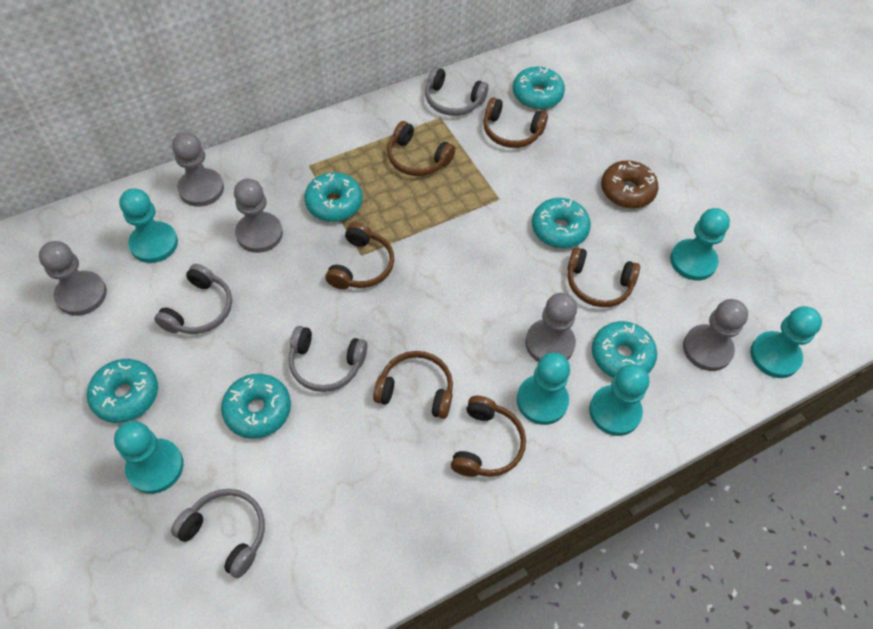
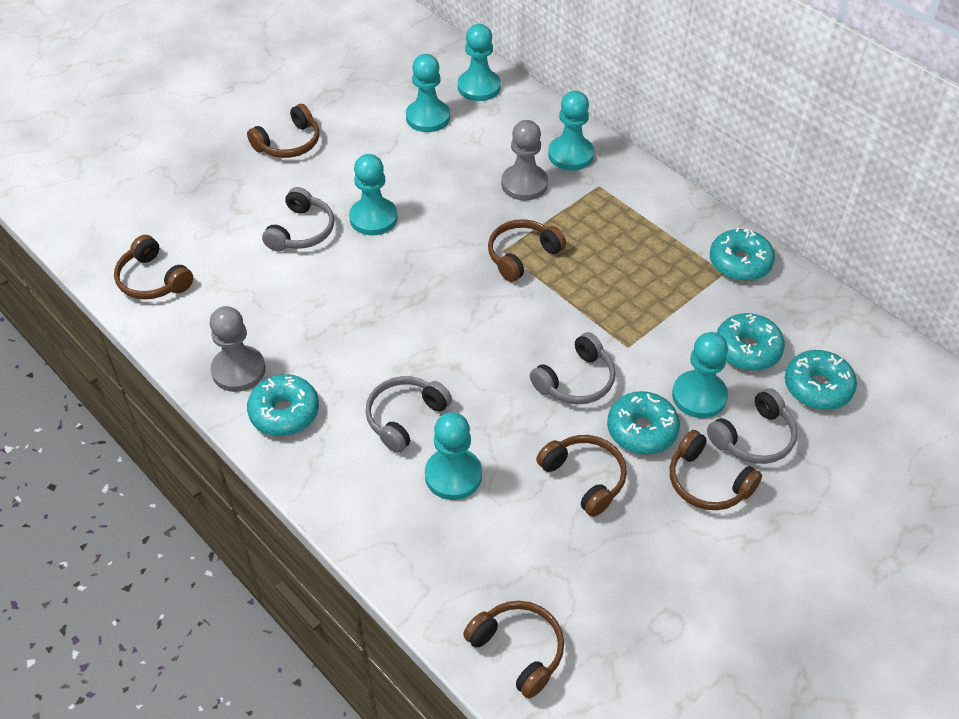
brown donut: [601,160,658,208] = 1 -> none = 0
grey pawn: [39,241,107,316] [172,132,224,207] [234,179,283,253] [525,293,577,362] [683,299,748,371] = 5 -> [210,306,265,392] [501,120,548,201] = 2
turquoise donut: [87,359,158,423] [221,374,291,439] [304,172,363,222] [513,67,565,109] [532,198,591,248] [592,321,657,378] = 6 -> [247,374,319,436] [607,391,680,454] [710,228,775,281] [717,313,785,371] [785,350,857,410] = 5

